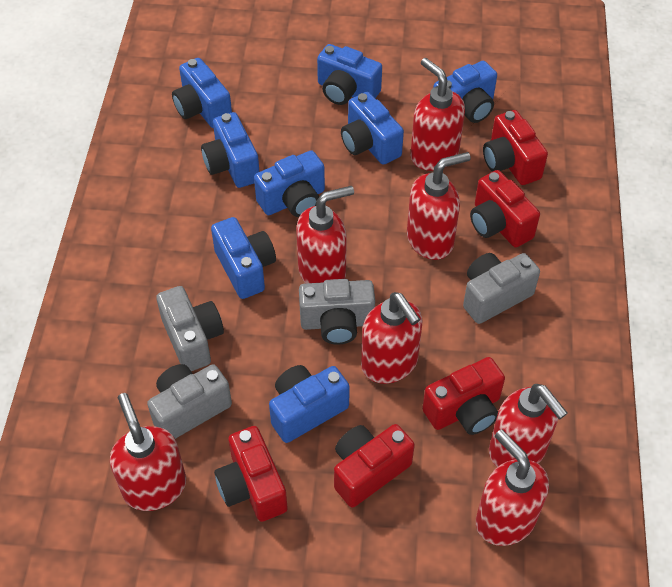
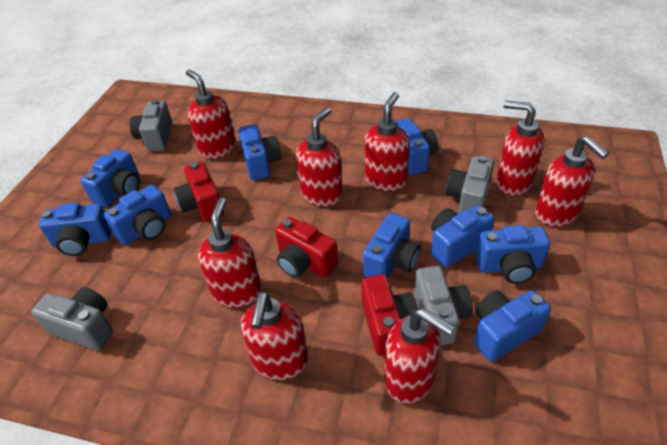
blue camera: [172,58,232,128] [201,112,260,188] [211,217,276,299] [254,150,325,217] [269,365,350,443] [317,44,382,105] [341,92,404,165] [433,61,497,123] = 8 -> [39,203,112,256] [81,149,140,207] [104,185,171,245] [238,124,281,180] [363,213,420,278] [396,118,438,175] [431,205,494,268] [474,290,551,362] [475,225,550,284] = 9
red camera: [214,426,288,522] [334,424,415,508] [422,357,505,435] [470,170,540,247] [483,110,548,185] = 5 -> [174,162,224,222] [275,217,338,278] [361,274,418,356] = 3
red soap dispenser: [110,393,186,511] [296,186,354,284] [361,292,423,384] [407,152,471,260] [411,58,465,171] [476,429,549,546] [489,384,568,467] = 7 -> [186,69,236,159] [198,198,262,308] [241,291,308,380] [296,107,343,207] [364,92,410,191] [384,308,455,404] [496,101,544,196] [535,136,609,227] = 8

